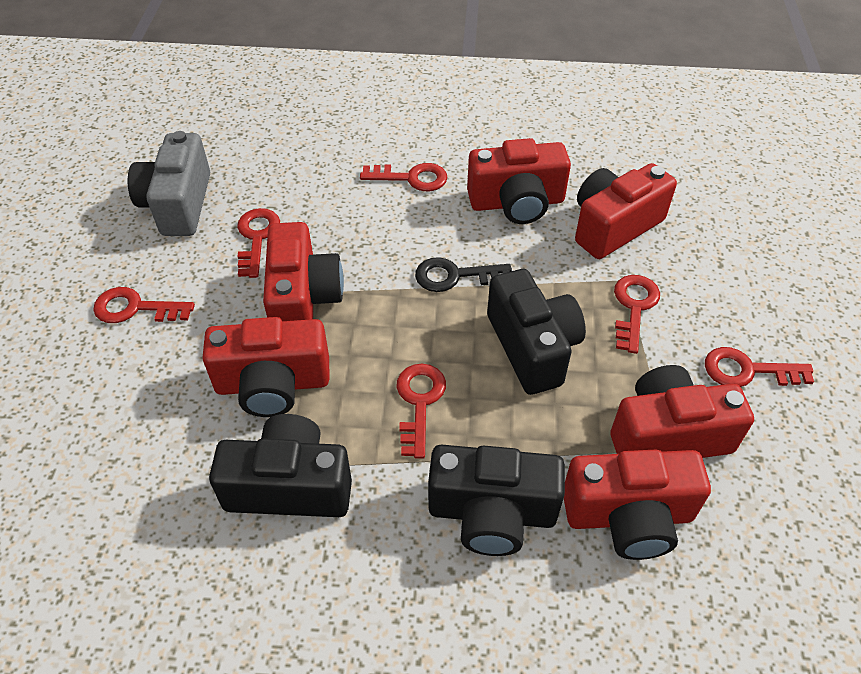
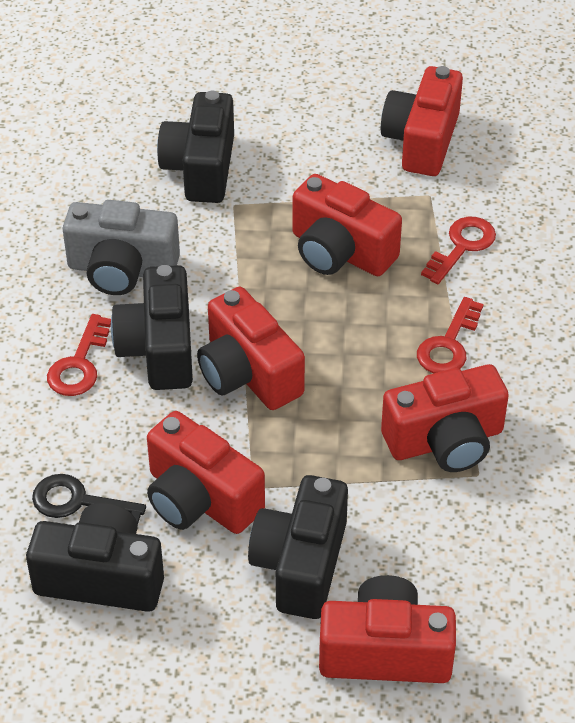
black camera: [209,414,352,517] [428,444,565,556] [487,269,586,395] = 3 -> [26,503,164,612] [111,265,193,390] [157,91,234,203] [248,475,348,619] = 4
red key: [93,287,195,323] [237,208,280,278] [360,163,448,191] [396,364,446,459] [614,275,660,354] [705,347,814,387] = 6 -> [47,314,111,396] [417,297,484,374] [421,217,496,284] = 3

